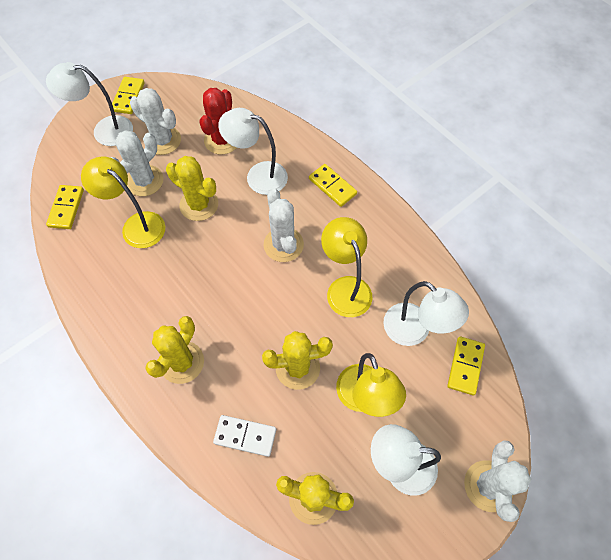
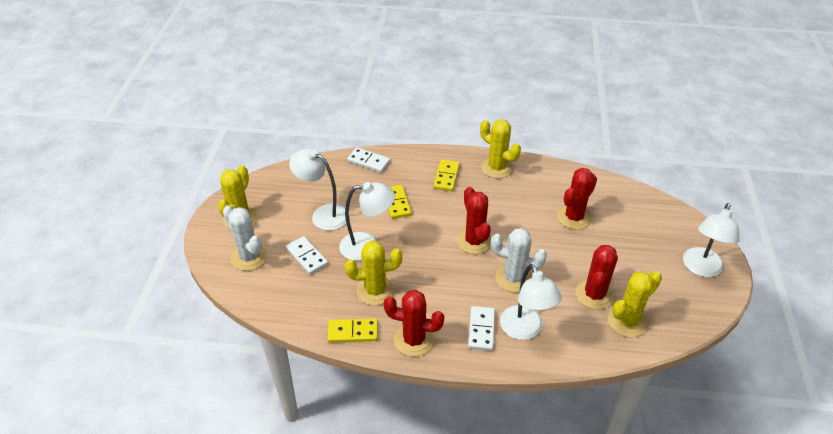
red cactus: [199,88,236,155] = 1 -> [384,290,444,357] [457,187,491,254] [557,168,597,230] [576,245,618,310] = 4
white cactus: [110,130,163,196] [130,88,181,155] [263,189,304,262] [464,440,532,522] = 4 -> [223,205,268,271] [491,228,547,293] = 2
white domino: [213,415,276,457] = 1 -> [286,236,328,275] [347,147,390,173] [468,306,495,351] = 3
yellow domino: [46,185,84,229] [112,77,145,114] [309,164,357,207] [447,336,485,395] = 4 -> [328,319,378,343] [388,185,412,219] [433,159,460,191] = 3
yellow lamp: [81,157,165,248] [321,217,372,317] [336,353,406,417] = 3 -> none = 0

